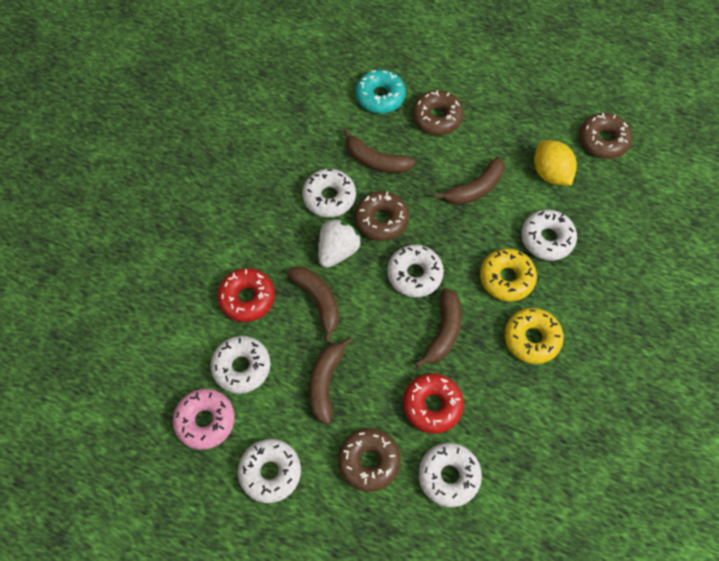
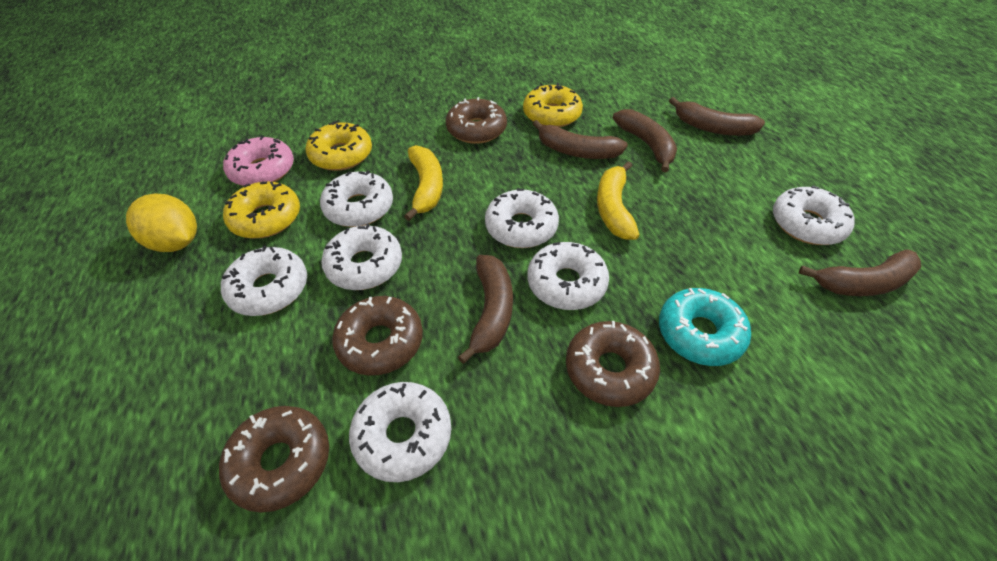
red donut: [217,268,275,322] [403,373,464,434] = 2 -> none = 0
white donut: [211,336,270,394] [238,439,301,503] [302,169,356,217] [387,245,444,297] [418,443,482,507] [521,210,577,261] = 6 -> [221,246,307,316] [320,171,393,227] [321,224,402,290] [349,382,451,482] [485,188,559,248] [527,242,609,310] [773,186,855,245] = 7
white strawberry: [318,218,362,268] = 1 -> none = 0
yellow banana: none = 0 -> [404,145,443,221] [597,161,640,240] = 2
yellow donut: [480,249,537,301] [504,308,564,364] = 2 -> [223,181,300,239] [305,121,372,171] [523,83,583,127] = 3

